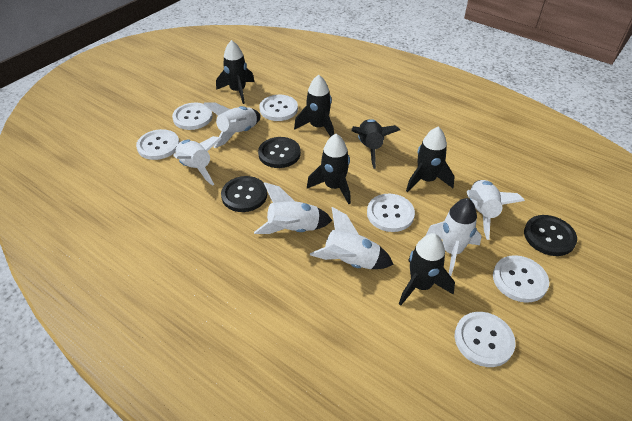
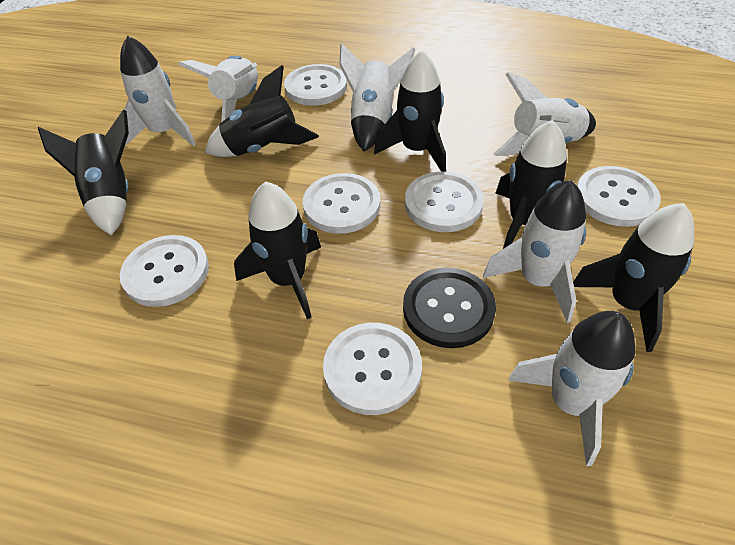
black button: [221,176,267,212] [258,137,301,168] [524,215,577,256] = 3 -> [403,268,496,348] = 1

